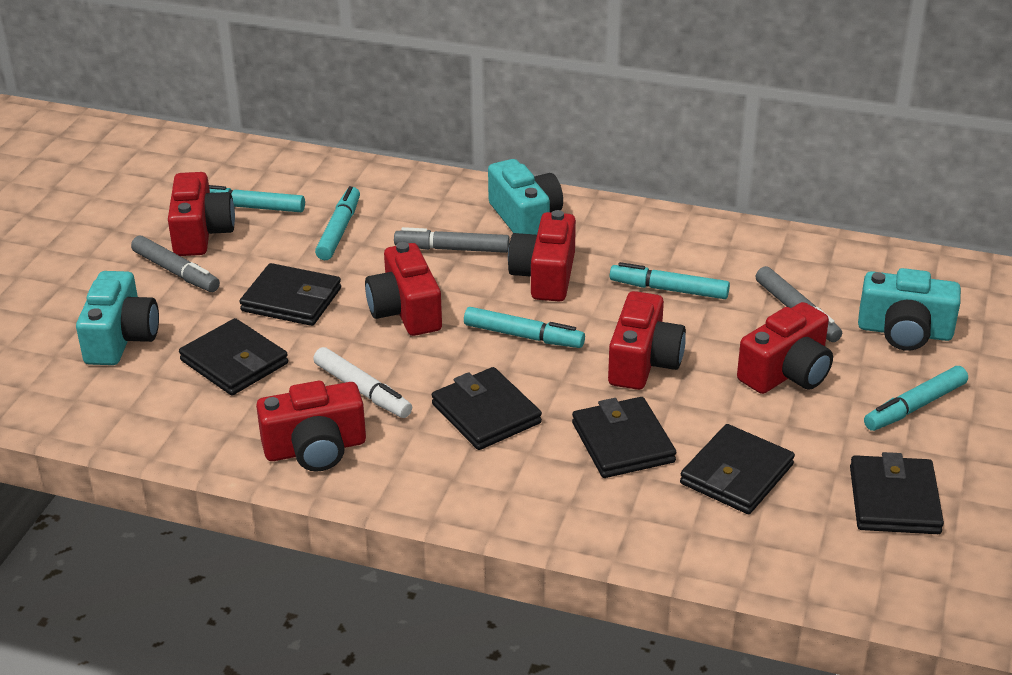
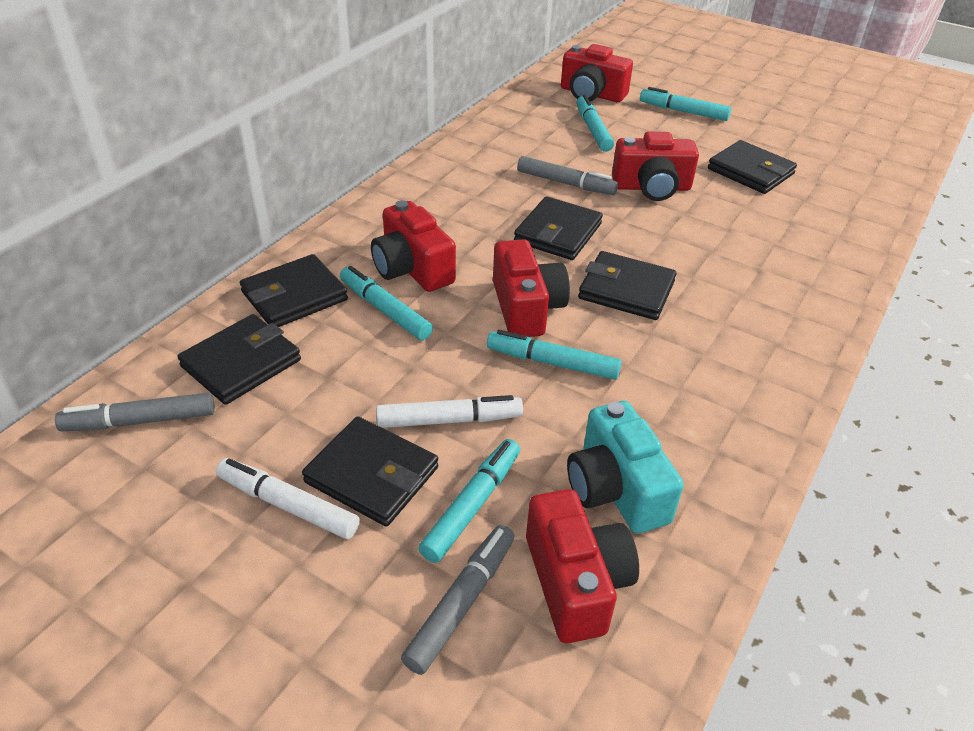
red camera: [168,172,235,256] [256,381,366,472] [365,242,442,336] [508,210,576,302] [608,291,686,390] [737,302,833,394] = 6 -> [371,200,456,292] [493,239,570,337] [526,489,639,643] [561,44,633,102] [612,132,699,201] = 5
turquoise camera: [76,271,159,365] [488,159,563,235] [858,268,961,351] = 3 -> [567,401,684,534] = 1
white marker: [313,347,412,418] = 1 -> [216,458,360,539] [376,395,523,428] = 2

